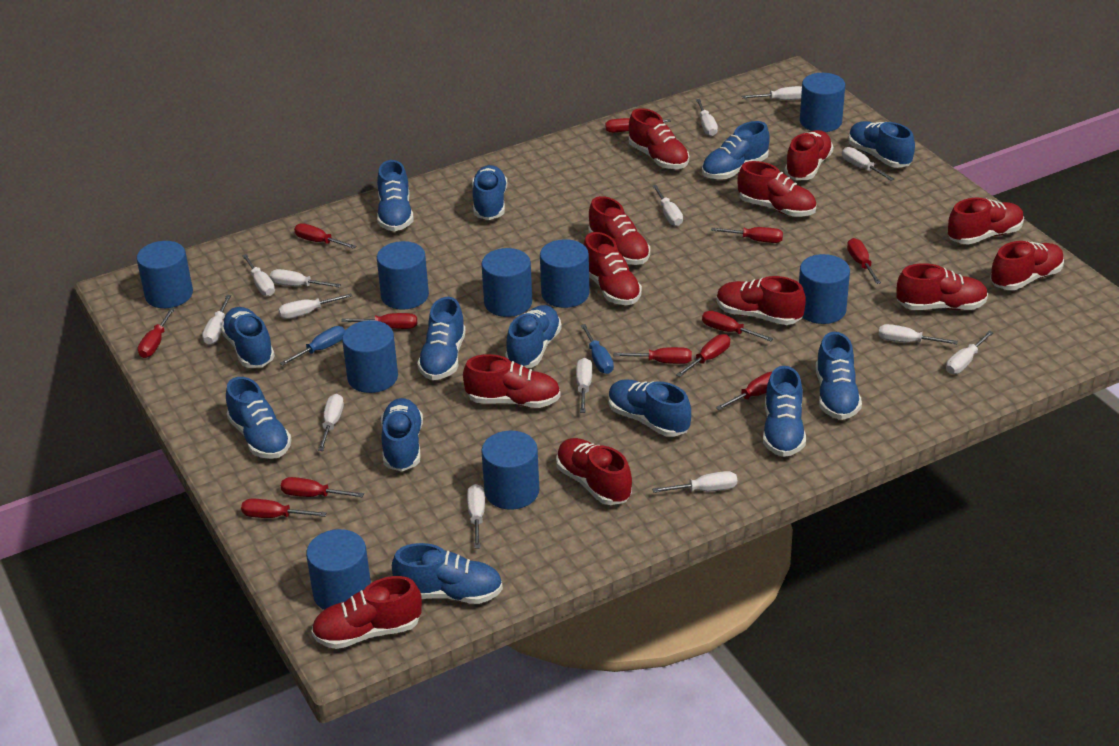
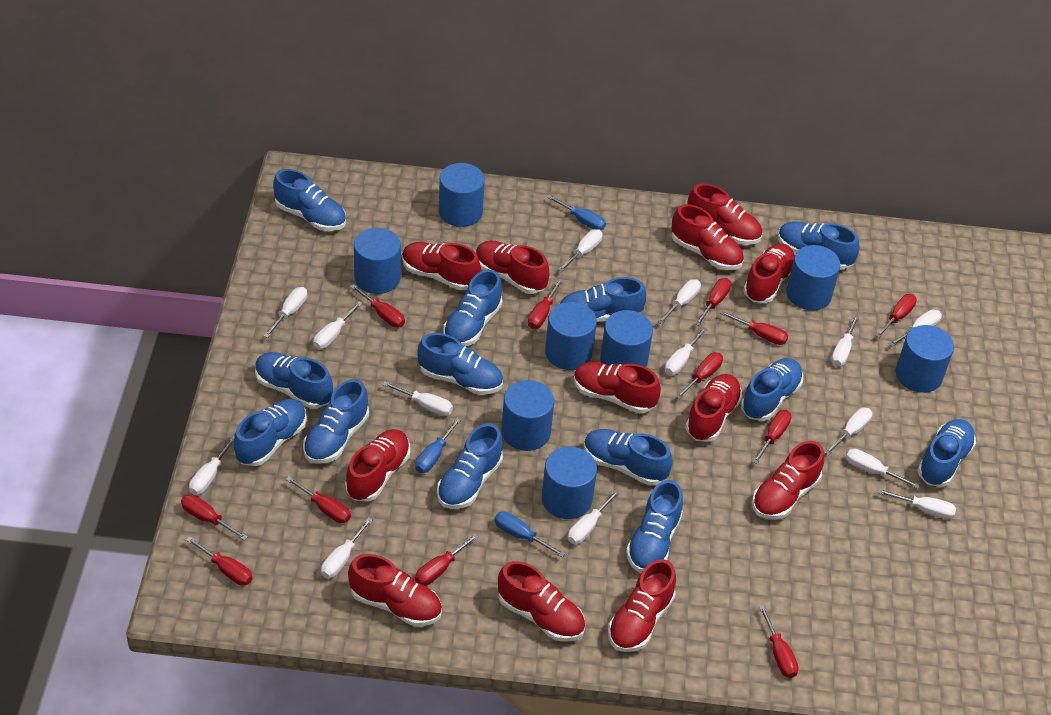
blue cylinder: [137,241,193,308] [306,529,371,610] [342,320,398,393] [377,241,429,310] [481,248,532,317] [481,431,539,510] [540,239,589,308] [799,254,850,324] [800,73,845,132] = 9 -> [354,228,401,294] [439,163,485,227] [501,380,554,451] [542,446,597,519] [545,302,597,370] [600,310,653,367] [786,245,841,310] [896,325,954,393] = 8
blue screwdriver: [280,326,345,366] [581,324,614,374] = 2 -> [415,417,462,473] [494,511,565,557] [547,195,606,230] = 3

